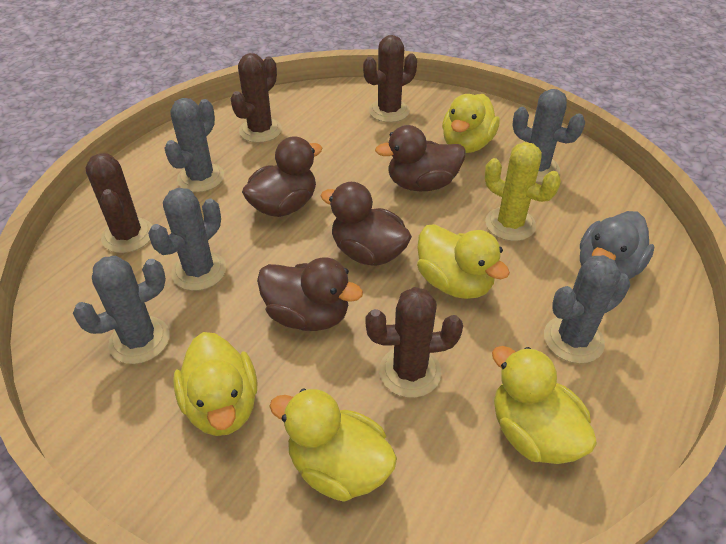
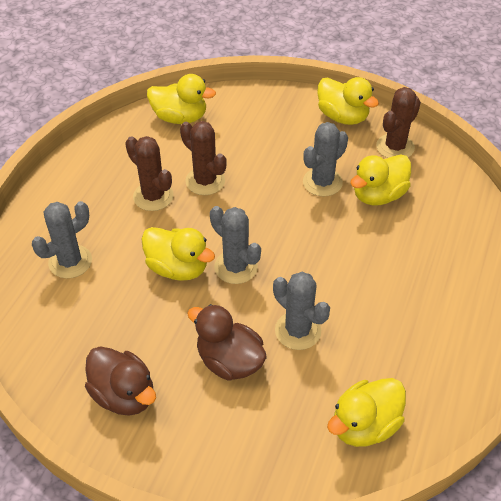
brown cactus: [86,153,152,253] [231,53,282,143] [363,35,417,122] [365,287,463,398] = 4 -> [125,136,174,211] [180,121,227,195] [376,87,421,158] = 3
brown duck: [242,136,322,217] [257,257,363,331] [321,182,412,266] [375,125,465,191] = 4 -> [85,346,156,416] [187,304,267,381] = 2
grey cactus: [73,256,170,364] [148,188,226,291] [164,98,224,192] [513,89,585,182] [544,255,630,364] = 5 -> [32,201,92,279] [210,206,261,284] [273,272,330,350] [303,122,348,197] = 4
grey duck: [580,211,655,279] = 1 -> none = 0
yellow cactus: [485,142,561,241] = 1 -> none = 0

